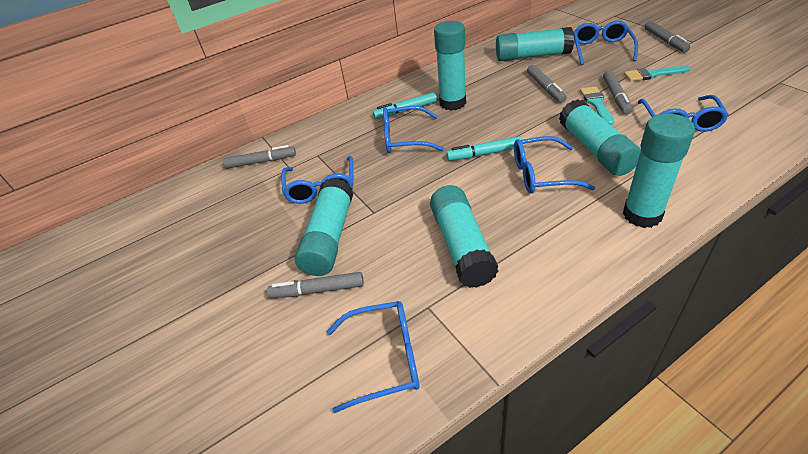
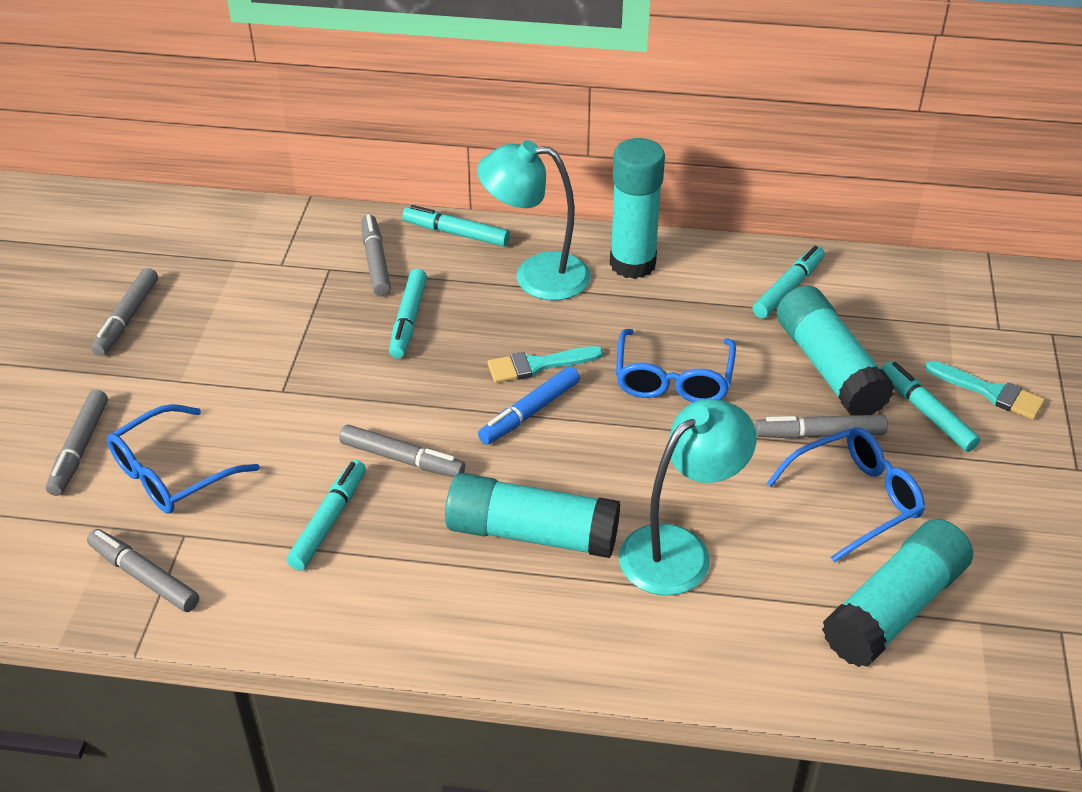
blue glasses: [282,156,353,204] [327,301,420,413] [383,106,444,153] [514,136,595,193] [573,21,638,65] [637,95,729,132] = 6 -> [107,404,259,513] [616,329,736,402] [766,427,925,563] = 3
blue marker: none = 0 -> [478,366,580,445] = 1
grey marker: [223,145,296,169] [267,272,364,298] [527,65,567,103] [603,71,633,114] [645,21,690,52] = 5 -> [46,390,108,496] [87,529,199,612] [91,268,158,356] [339,424,465,477] [361,215,391,296] [755,415,888,439] = 6
turquoise glue stick: [295,178,353,276] [430,185,499,288] [434,21,466,111] [496,27,574,61] [559,99,641,176] [623,113,695,228] = 6 -> [445,473,620,558] [610,138,665,279] [777,286,895,415] [822,519,973,667] = 4
turquoise lamp: none = 0 -> [477,140,591,300] [619,398,757,595] = 2
turquoise marker: [373,92,437,119] [446,136,522,161] = 2 -> [286,460,366,570] [389,269,427,358] [402,205,510,246] [753,246,825,318] [881,361,980,452] = 5

